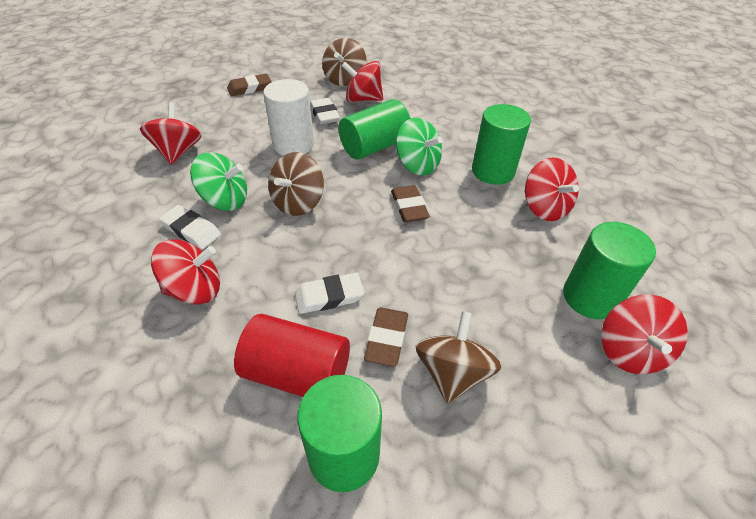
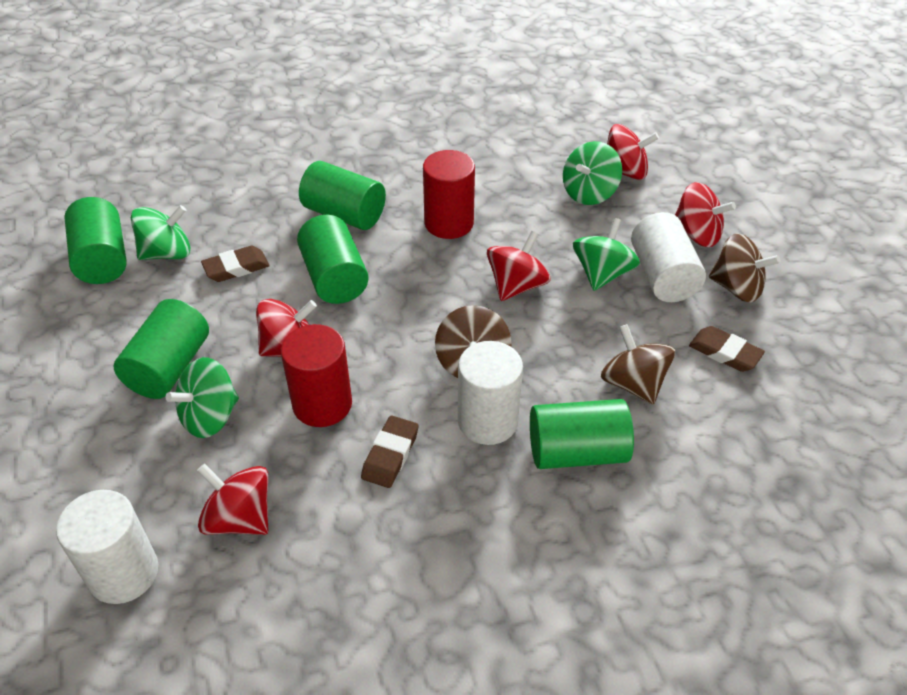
green cylinder: [297,375,382,492] [338,99,410,160] [472,104,531,185] [563,222,656,319] = 4 -> [64,197,127,284] [113,299,209,399] [297,215,369,304] [299,161,386,230] [530,399,634,469] = 5
green spinning top: [190,152,247,211] [396,118,443,175] = 2 -> [131,205,190,260] [166,357,239,438] [563,141,622,205] [573,218,640,291] = 4
red cylinder: [234,314,350,397] = 1 -> [281,324,352,427] [423,150,475,239] = 2
white cylinder: [263,79,314,156] = 1 -> [56,490,158,604] [458,341,523,445] [631,212,706,302] = 3
white eraser: [159,205,221,249] [295,273,364,314] [310,98,340,124] = 3 -> none = 0

